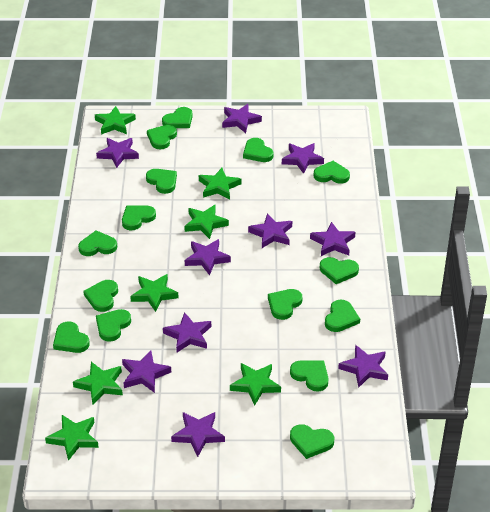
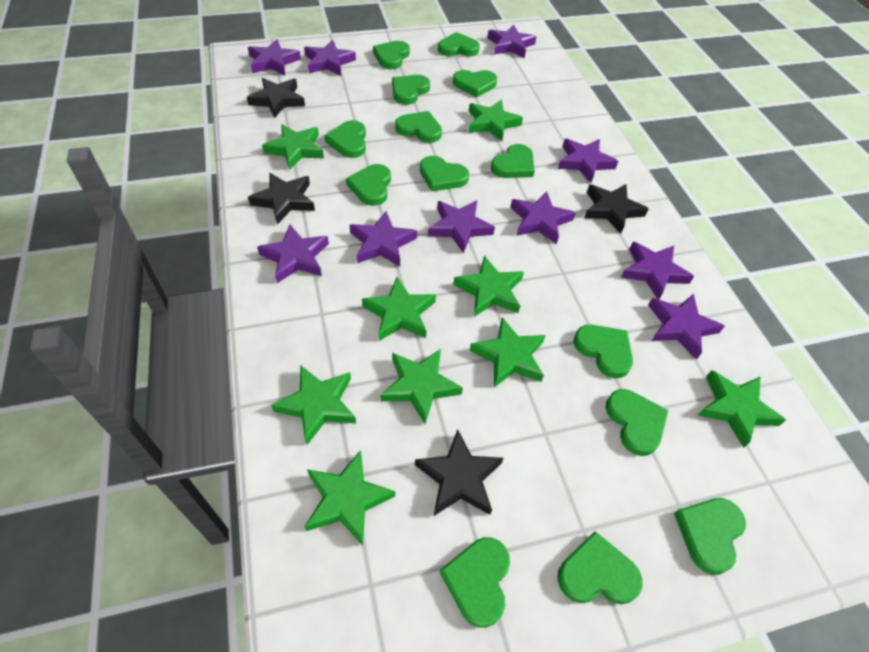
black star: none = 0 -> [247,78,305,118] [248,173,315,225] [415,429,504,516] [584,184,649,233] = 4
green heart: [53,321,90,353] [78,230,117,256] [83,280,118,312] [96,309,131,342] [122,206,156,230] [146,169,177,194] [147,125,177,149] [162,107,193,128] [243,138,274,162] [268,289,303,320] [290,360,329,392] [290,424,334,459] [314,161,350,184] [320,257,359,284] [325,299,360,332] = 15 -> [324,120,366,158] [346,164,391,206] [373,41,410,69] [392,75,430,105] [395,111,442,143] [420,156,469,191] [438,32,480,56] [440,537,510,628] [453,70,497,97] [491,144,535,178] [557,531,643,605] [573,325,633,379] [606,389,668,456] [674,498,746,575] = 14
green star: [45,415,99,461] [73,362,123,405] [95,106,136,135] [130,274,179,312] [184,205,229,239] [199,168,241,200] [230,363,281,406] = 7 -> [262,124,324,170] [271,365,356,445] [305,450,395,545] [362,277,436,341] [380,349,463,424] [453,256,524,317] [469,100,523,141] [470,317,546,388] [698,370,786,448] = 9

